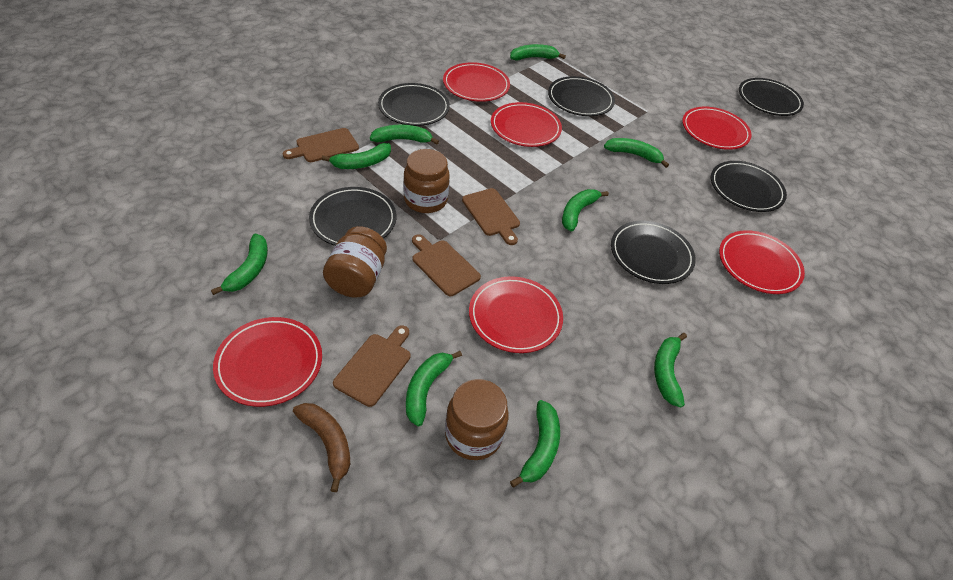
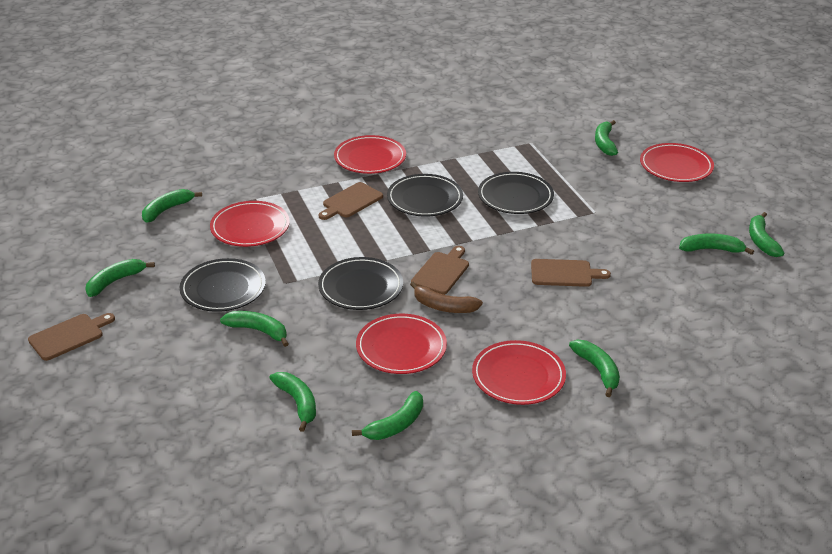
black plate: [309,187,396,246] [378,83,450,126] [548,76,615,116] [611,221,696,284] [711,161,787,212] [739,78,804,116] = 6 -> [179,258,266,312] [318,257,403,310] [387,174,463,217] [478,172,554,214] = 4
brown jar: [323,226,387,298] [403,149,450,213] [445,379,509,460] = 3 -> none = 0
red plate: [213,317,322,407] [443,62,510,102] [469,276,563,353] [491,102,562,147] [682,107,752,150] [719,230,805,294] = 6 -> [210,201,290,247] [334,135,406,174] [356,314,447,374] [472,340,566,405] [640,143,714,182] = 5

